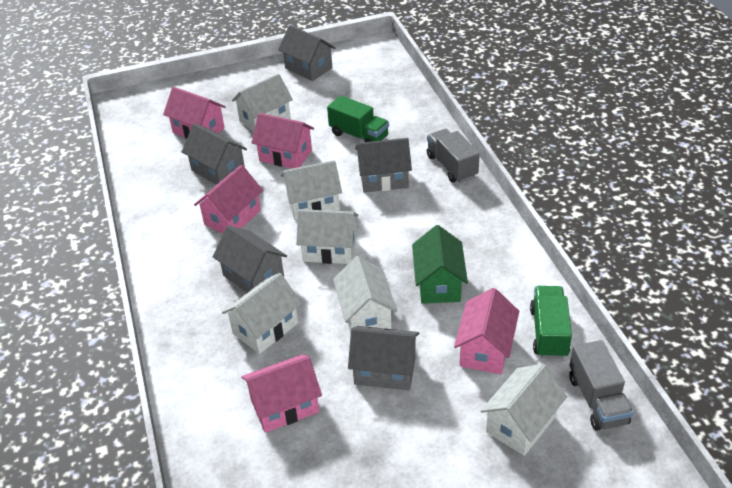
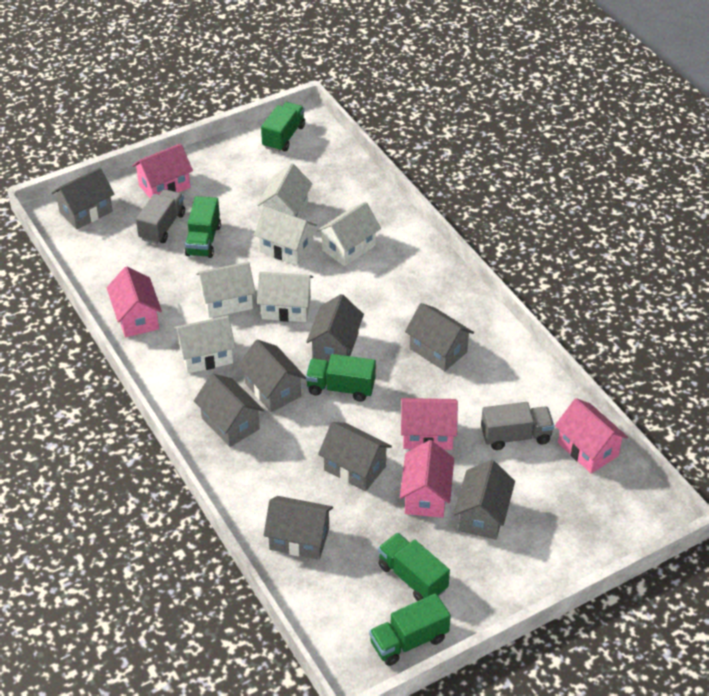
green house: [412,225,468,304] = 1 -> none = 0
green truck: [327,96,389,142] [530,286,572,359] = 2 -> [185,196,221,258] [261,102,305,152] [306,354,376,402] [369,593,451,666] [378,533,450,601] = 5
grey house: [182,124,247,185] [213,225,287,293] [278,25,335,81] [348,326,419,391] [355,138,412,193] = 5 -> [52,167,114,229] [194,373,264,447] [238,339,306,412] [264,496,333,560] [306,294,364,362] [318,422,392,491] [405,303,474,371] [454,460,515,540] = 8

